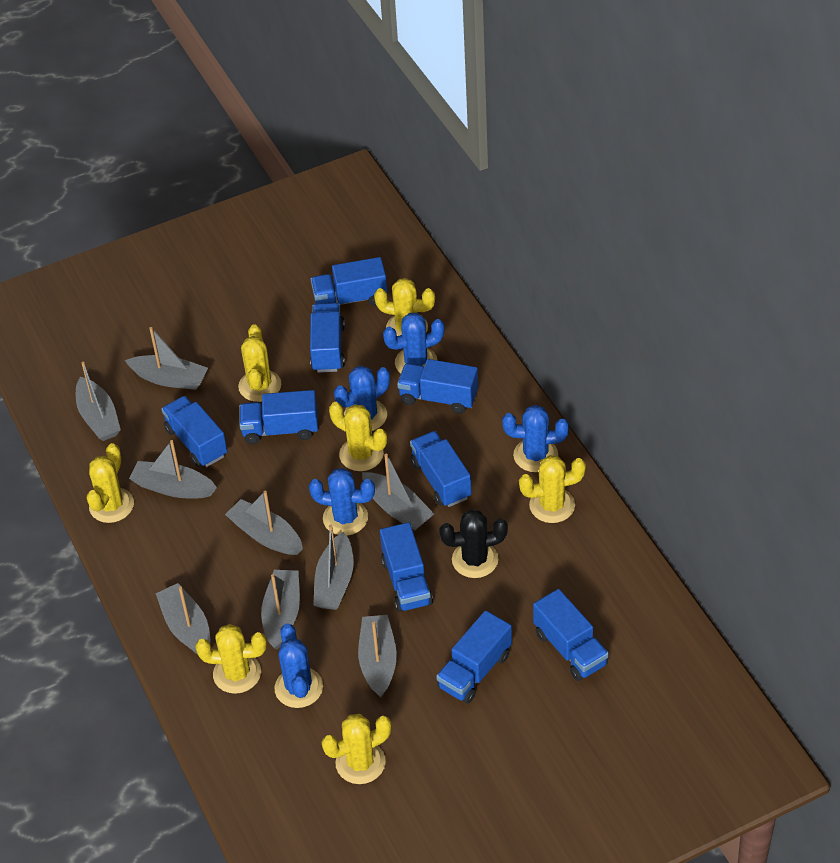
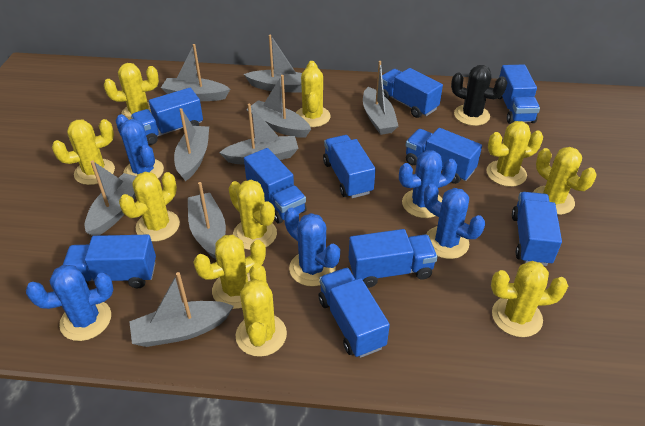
blue truck: [162,396,227,467] [239,390,318,444] [310,303,345,373] [311,257,388,306] [380,522,433,612] [397,359,478,414] [410,431,472,507] [436,610,512,704] [533,589,609,681] = 9 -> [63,235,156,288] [131,88,203,145] [244,148,307,224] [319,268,390,358] [323,135,376,198] [349,229,438,288] [382,68,443,118] [406,128,482,184] [498,65,540,124] [512,192,562,266] = 10
yellow cactus: [87,443,134,523] [195,624,267,694] [238,324,281,402] [322,714,391,784] [329,402,387,471] [374,278,435,336] [519,455,586,523] = 7 -> [52,119,115,185] [104,63,159,120] [119,172,180,242] [194,235,266,309] [228,180,277,250] [236,264,287,357] [296,61,331,127] [486,121,543,187] [491,261,568,337] [533,147,596,215] = 10

